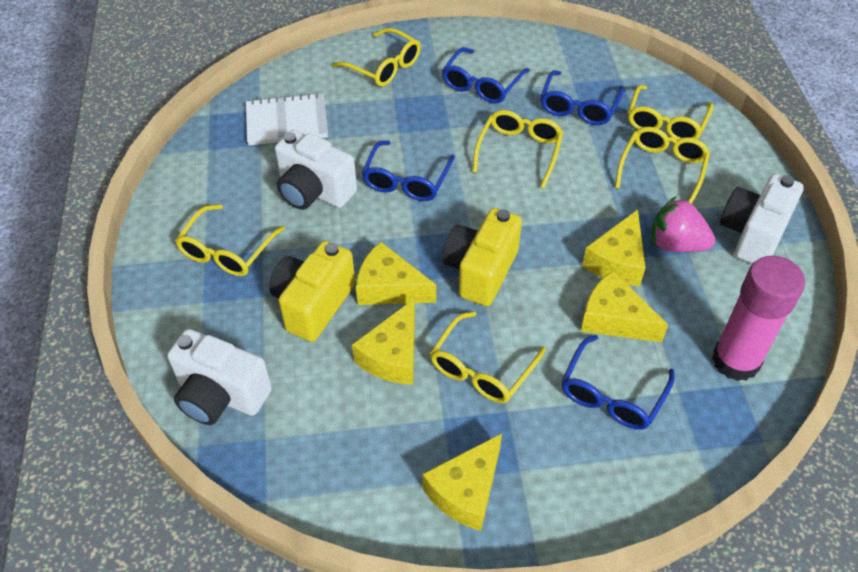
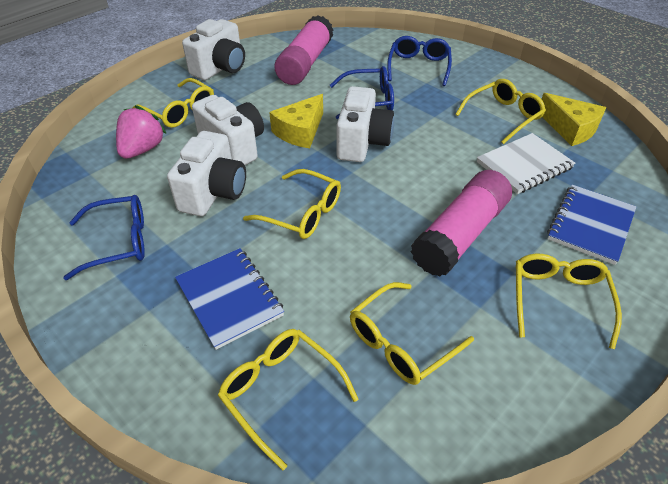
blue glasses: [362,141,455,201] [442,47,530,103] [540,70,625,125] [562,335,675,430] = 4 -> [63,195,145,280] [330,66,394,119] [387,36,452,86] = 3
blue notebook: none = 0 -> [175,248,284,350] [547,185,636,265] = 2
pink glue stick: [712,256,805,381] = 1 -> [274,15,333,85] [411,170,512,277] = 2
white camera: [167,329,272,425] [275,130,357,210] [720,174,804,264] = 3 -> [167,131,246,216] [182,19,245,80] [192,95,264,165] [336,86,394,162] = 4
yellow camera: [269,241,355,342] [442,208,522,306] = 2 -> none = 0
yellow cheese: [352,299,415,385] [356,242,436,305] [422,433,502,531] [581,271,668,342] [582,209,645,286] = 5 -> [269,94,323,148] [542,93,606,146] = 2

